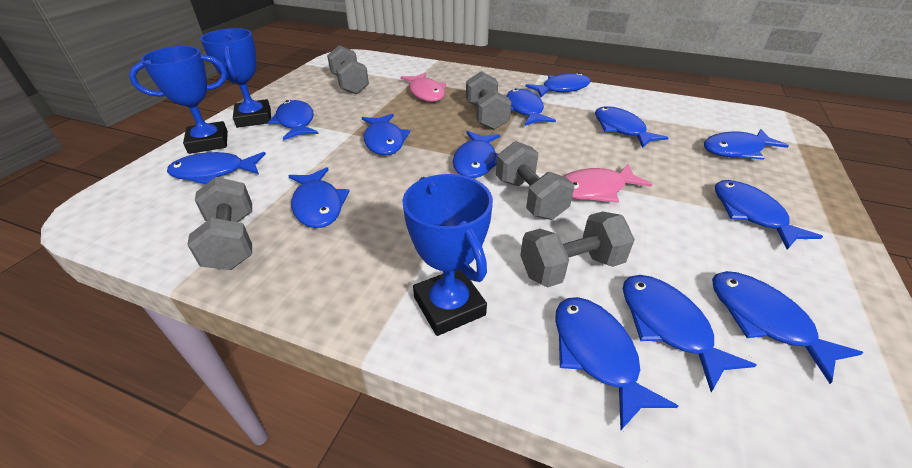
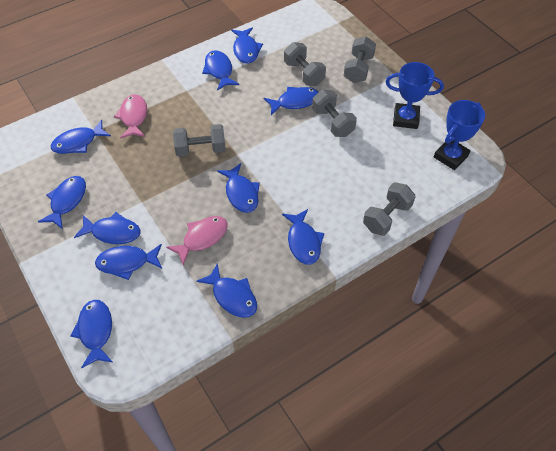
blue fish: [167,152,266,184] [268,100,319,140] [289,167,350,228] [362,114,410,155] [453,131,500,178] [506,88,556,126] [525,73,590,97] [555,297,678,430] [595,106,668,148] [623,275,756,392] [704,129,789,160] [712,271,863,384] [715,180,823,250] = 13 -> [38,176,86,229] [51,120,111,154] [70,300,113,368] [74,212,140,244] [95,244,162,280] [196,263,257,318] [202,50,239,90] [217,163,260,213] [231,27,263,64] [264,87,319,115] [282,209,324,265] = 11
blue trophy: [129,46,228,154] [200,28,271,128] [402,174,493,336] = 3 -> [386,62,444,129] [434,100,485,170] = 2

